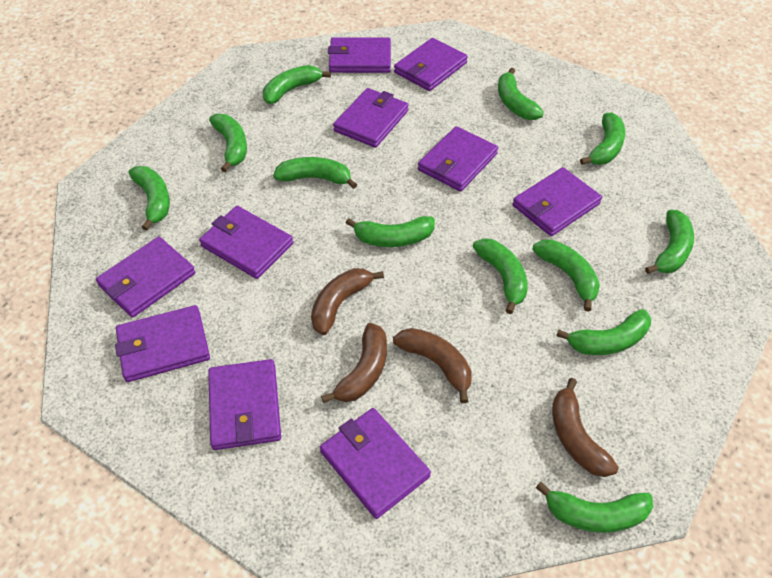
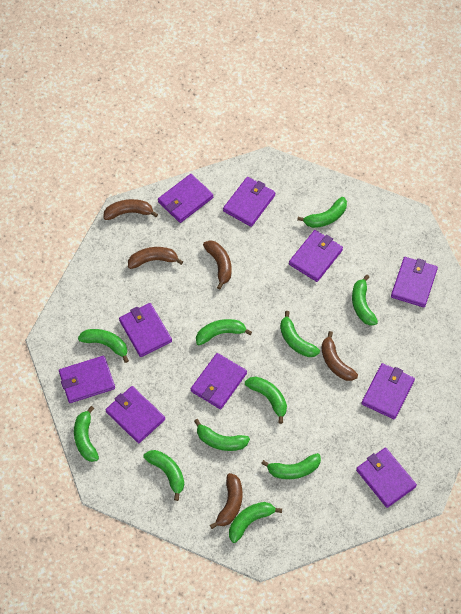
brown banana: [311,268,384,335] [321,323,387,403] [393,328,472,403] [552,378,619,477] = 4 -> [103,199,158,220] [128,247,184,269] [203,240,231,289] [210,473,242,529] [321,331,358,381] = 5
green banana: [129,166,170,231] [209,114,247,172] [263,65,331,104] [273,157,357,189] [346,216,435,247] [473,238,528,314] [498,68,544,120] [533,239,600,312] [536,482,653,533] [556,309,651,355] [580,113,625,165] [645,210,694,274] = 12 -> [74,406,99,462] [78,329,129,363] [144,450,184,501] [194,419,250,451] [196,319,252,345] [229,502,282,543] [245,377,287,424] [261,453,321,479] [280,311,320,357] [297,197,347,228] [352,275,378,326] = 11

